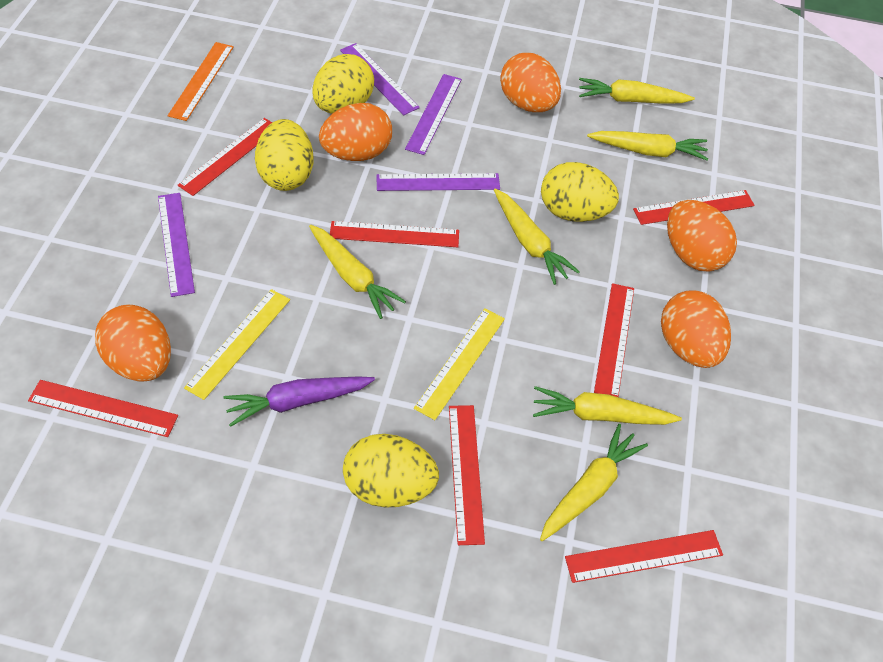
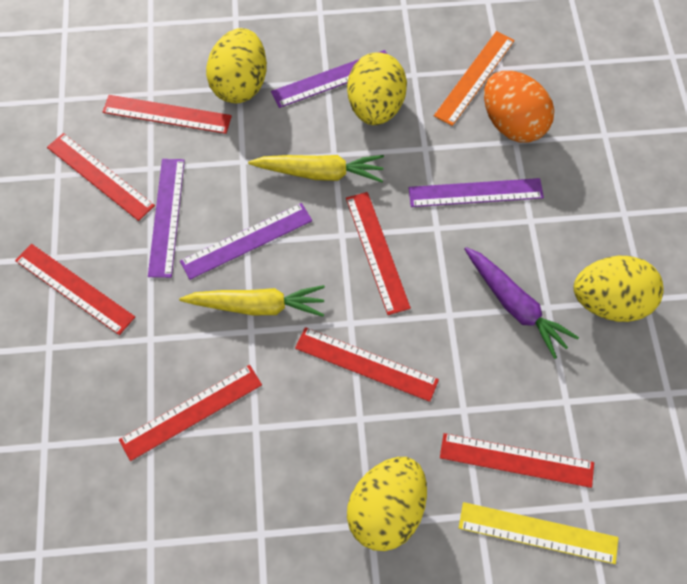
orange egg: [95,304,171,381] [319,103,392,161] [500,53,561,112] [661,291,731,368] [667,200,737,272] = 5 -> [484,71,554,143] = 1
yellow carrot: [309,225,406,319] [494,188,580,285] [533,386,682,425] [540,424,648,541] [579,78,695,103] [587,131,708,161] = 6 -> [179,285,325,317] [248,155,384,182] = 2
yellow ruler: [184,289,290,400] [414,308,505,420] = 2 -> [459,502,618,564] = 1

